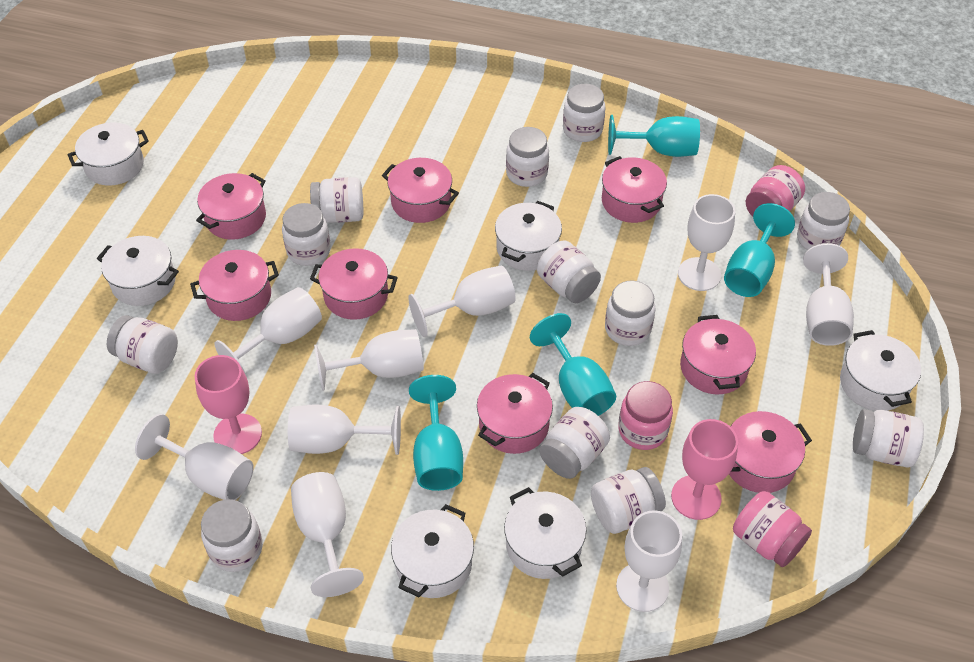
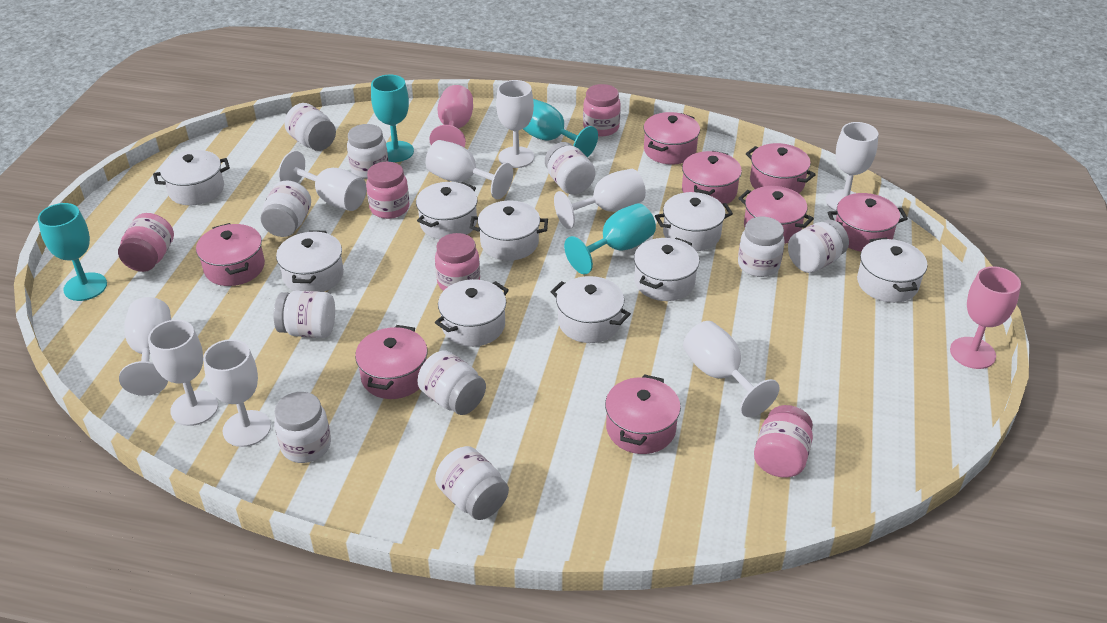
pink jar: [618,381,673,450] [733,491,812,567] [746,165,805,217] = 3 -> [118,213,174,272] [366,162,409,219] [435,233,480,291] [583,84,621,136] [754,405,813,478] = 5
white jar: [107,315,178,374] [201,499,263,572] [282,203,331,266] [310,177,363,223] [506,127,549,187] [537,240,601,303] [539,407,610,479] [563,84,605,142] [591,467,666,534] [605,280,655,346] [797,192,850,250] [853,409,924,467] = 12 -> [261,181,311,237] [274,290,335,338] [274,392,331,463] [285,103,336,151] [347,124,388,179] [417,350,486,415] [435,446,509,520] [545,142,595,194] [738,217,785,277] [788,220,849,273] = 10
white pot: [68,123,149,186] [97,236,179,306] [391,504,474,598] [495,201,562,271] [504,487,586,579] [840,330,921,411] = 6 -> [153,150,230,205] [276,230,344,292] [416,182,478,239] [435,279,509,347] [470,201,548,261] [551,276,631,343] [634,238,699,301] [655,192,733,251] [857,238,928,303] = 9

